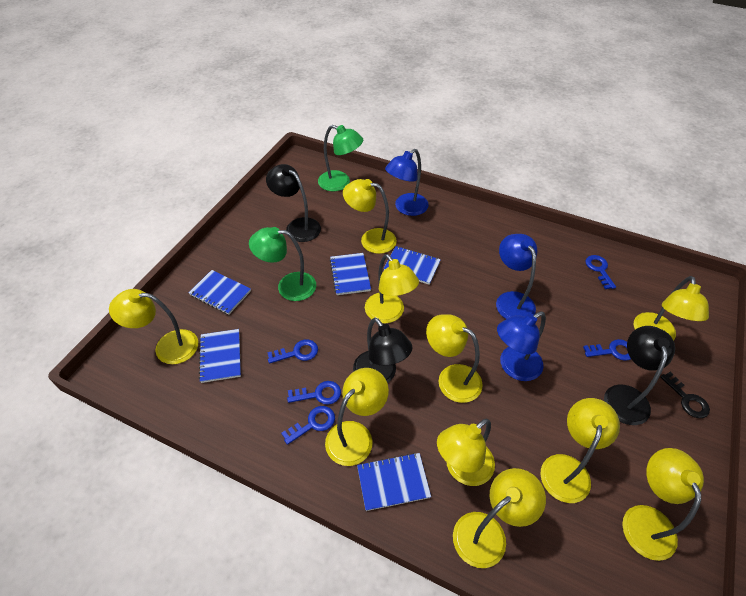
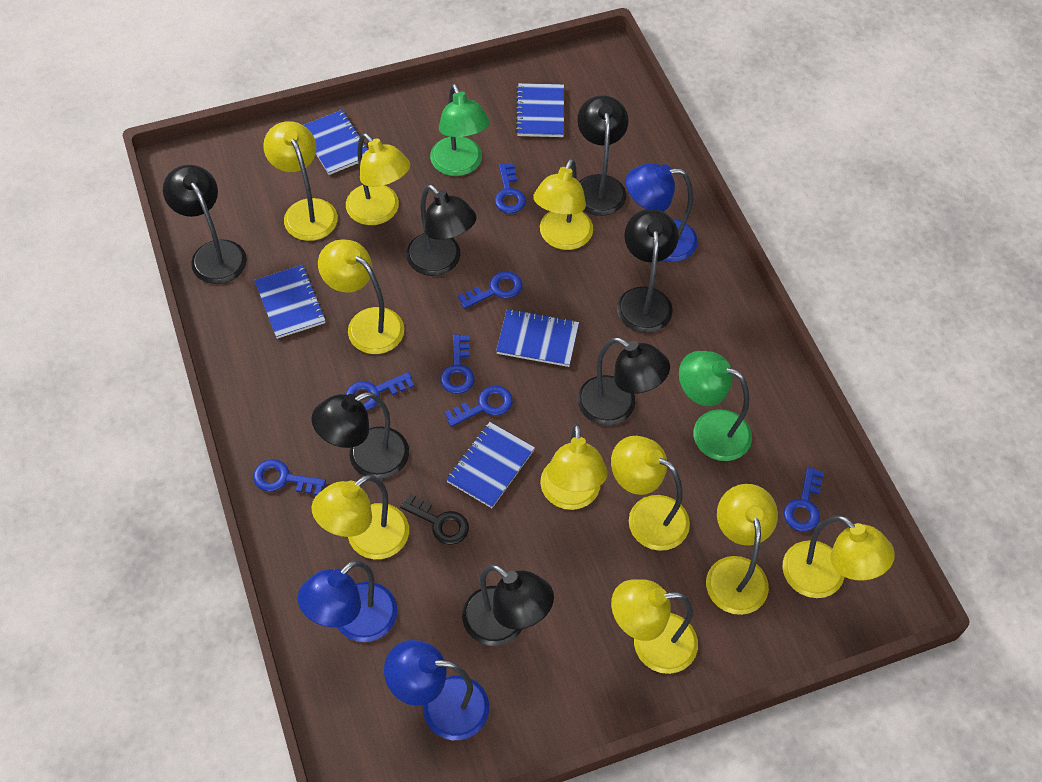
black lamp: [266,164,321,242] [353,317,413,383] [604,326,675,425] = 3 -> [163,165,247,284] [312,392,409,479] [406,184,477,276] [462,564,554,646] [577,95,629,216] [577,337,670,425] [617,209,679,333] = 7
blue key: [267,340,318,364] [281,406,335,445] [287,381,341,405] [583,339,631,361] [585,255,616,289] = 5 -> [253,459,326,495] [346,372,414,410] [440,334,474,394] [444,385,513,427] [458,271,522,309] [495,163,526,213] [784,467,824,532] = 7

